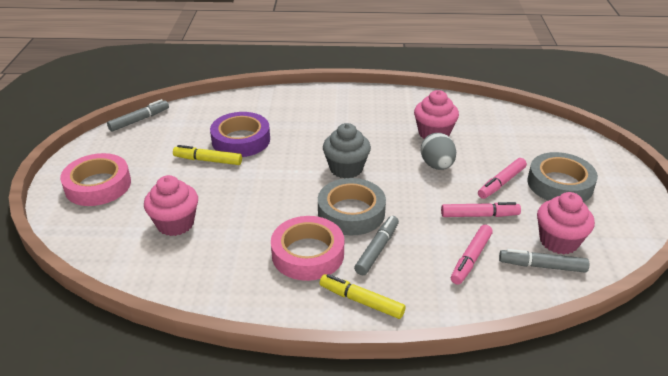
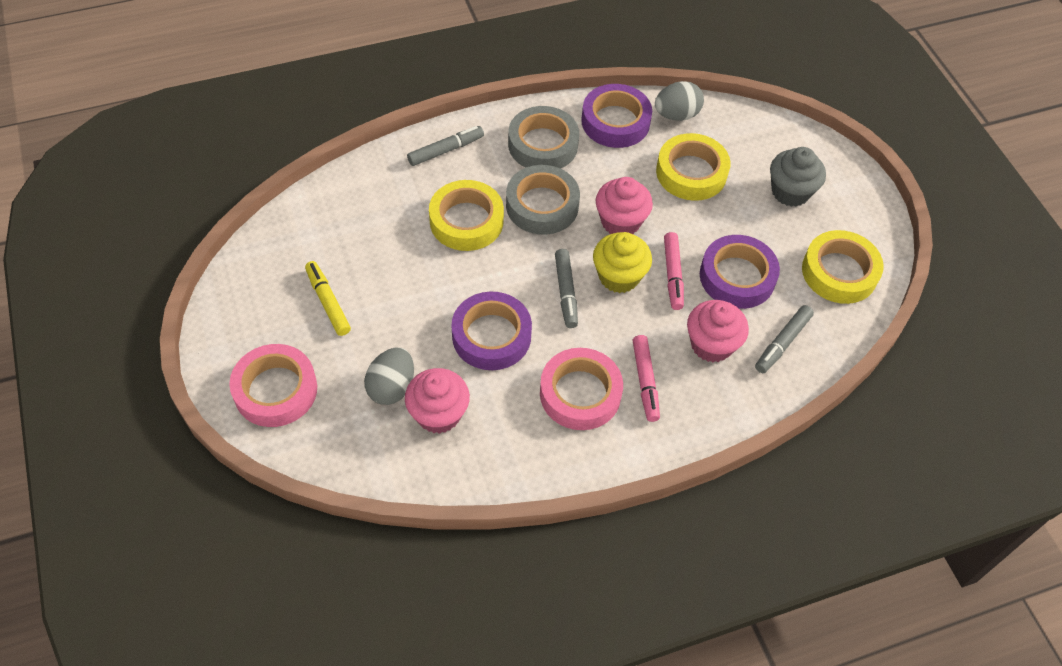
grey egg: [421,133,456,170] = 1 -> [364,347,414,405] [655,81,704,121] = 2
pink marker: [441,202,521,217] [451,225,493,285] [478,158,527,199] = 3 -> [633,335,660,422] [664,232,684,310] = 2
purple tape: [210,112,270,157] = 1 -> [451,292,532,370] [581,84,652,148] [700,235,780,309] = 3
yellow cupcake: none = 0 -> [593,232,652,293] = 1
yellow marker: [173,145,242,165] [320,274,405,319] = 2 -> [305,261,351,336] = 1
yellow tape: none = 0 -> [429,180,504,251] [656,133,730,201] [802,230,884,304] = 3

